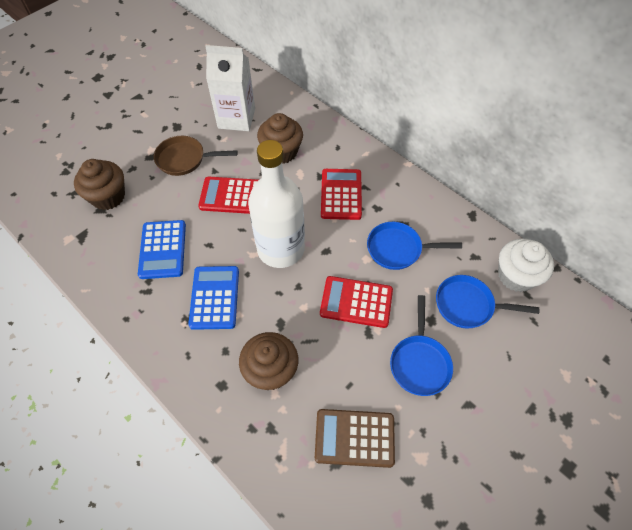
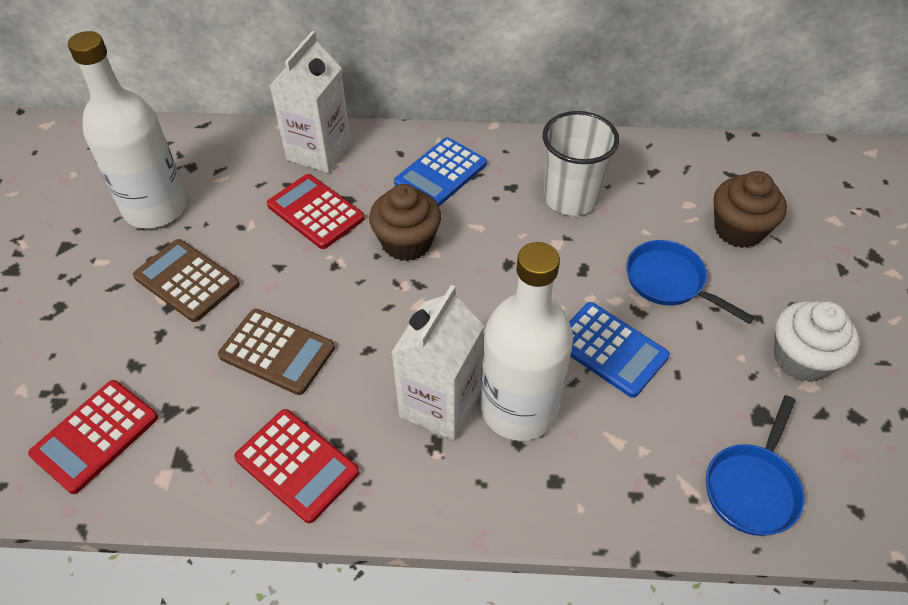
blue pan: [367,222,462,270] [390,295,453,396] [436,275,539,329] = 3 -> [626,240,755,324] [706,395,804,536] = 2
brown calculator: [315,409,395,468] = 1 -> [133,239,240,322] [218,309,335,395] = 2
brown cupcake: [74,159,125,210] [239,332,298,390] [257,113,303,164] = 3 -> [369,184,441,261] [714,171,787,248] = 2
brown pan: [154,136,238,176] = 1 -> none = 0
white bottle: [248,140,305,268] = 1 -> [68,31,187,228] [481,242,573,441] = 2
white carton: [205,45,255,131] = 1 -> [270,31,351,173] [391,285,484,440] = 2
white cup: none = 0 -> [543,111,619,216] = 1

